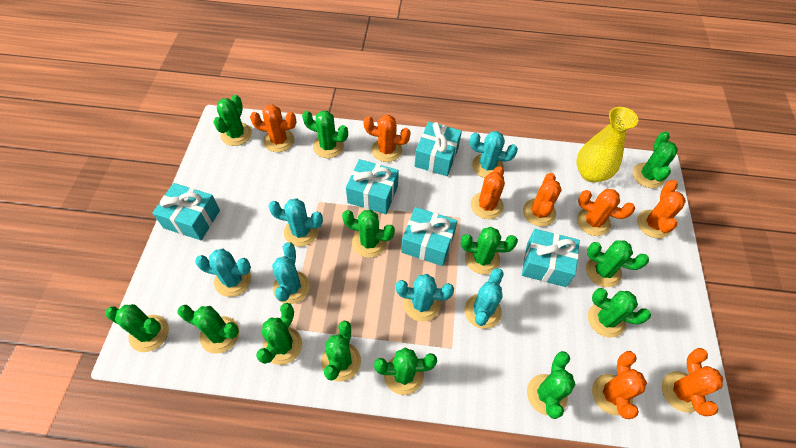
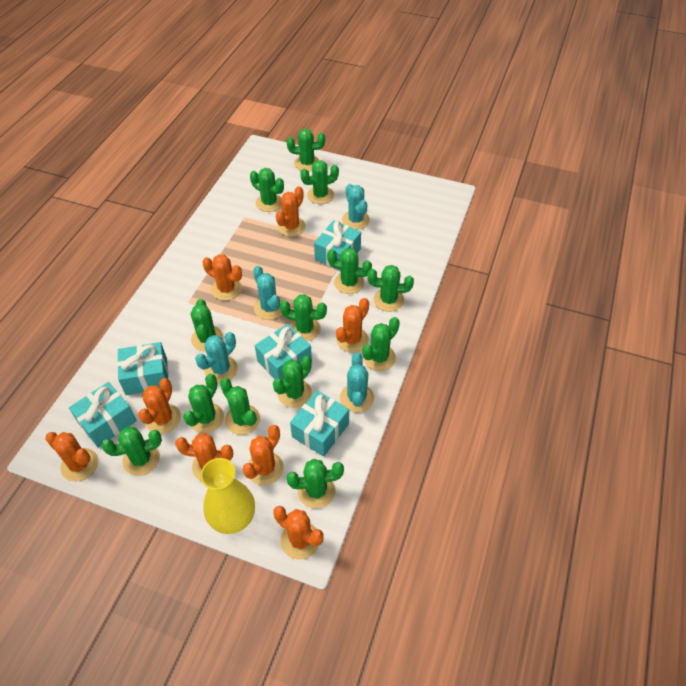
turquoise cactus: [195,249,251,297] [268,198,323,247] [272,242,310,304] [396,274,454,322] [464,268,504,329] [470,131,518,178] = 6 -> [195,332,238,383] [253,266,282,320] [340,352,374,413] [342,184,370,230] = 4

